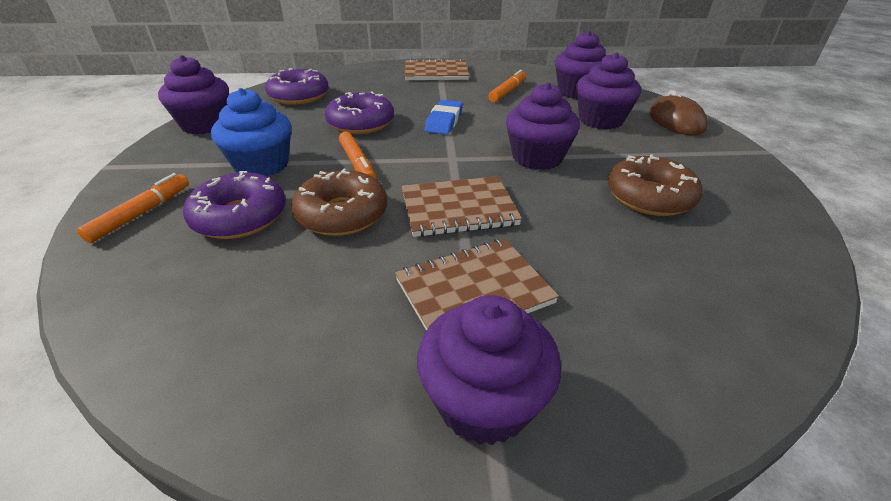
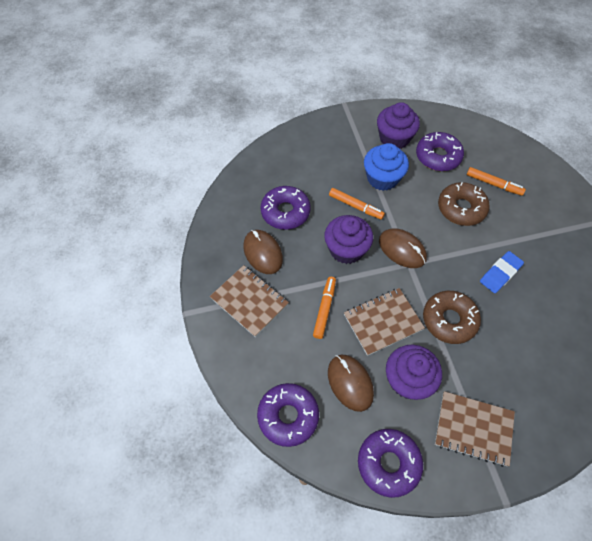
brown mouse: [649,90,708,135] = 1 -> [243,230,283,274] [328,354,374,412] [379,228,427,268] = 3
purple cupcake: [158,55,229,134] [417,295,561,445] [506,82,580,170] [555,31,607,99] [576,53,641,129] = 5 -> [324,215,373,264] [377,102,420,149] [386,344,442,400] = 3
purple donut: [183,171,286,239] [265,68,329,105] [325,92,394,134] = 3 -> [257,383,319,447] [260,186,311,230] [358,429,423,498] [416,132,464,171] = 4

